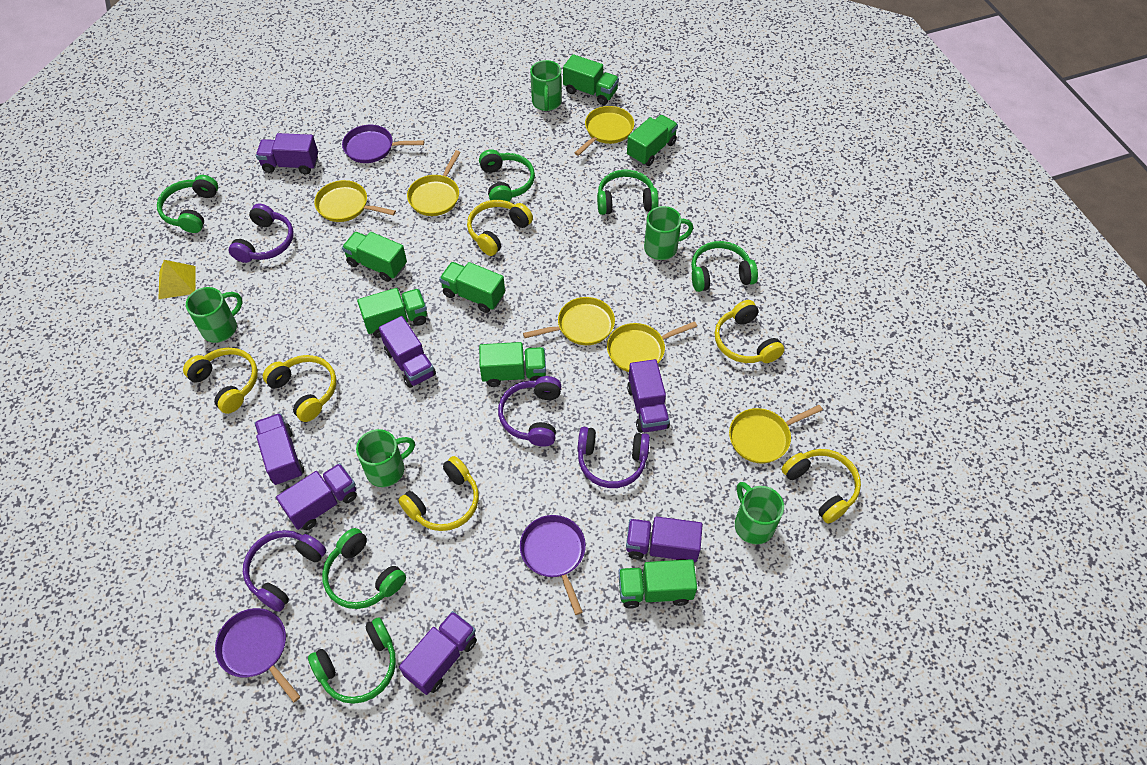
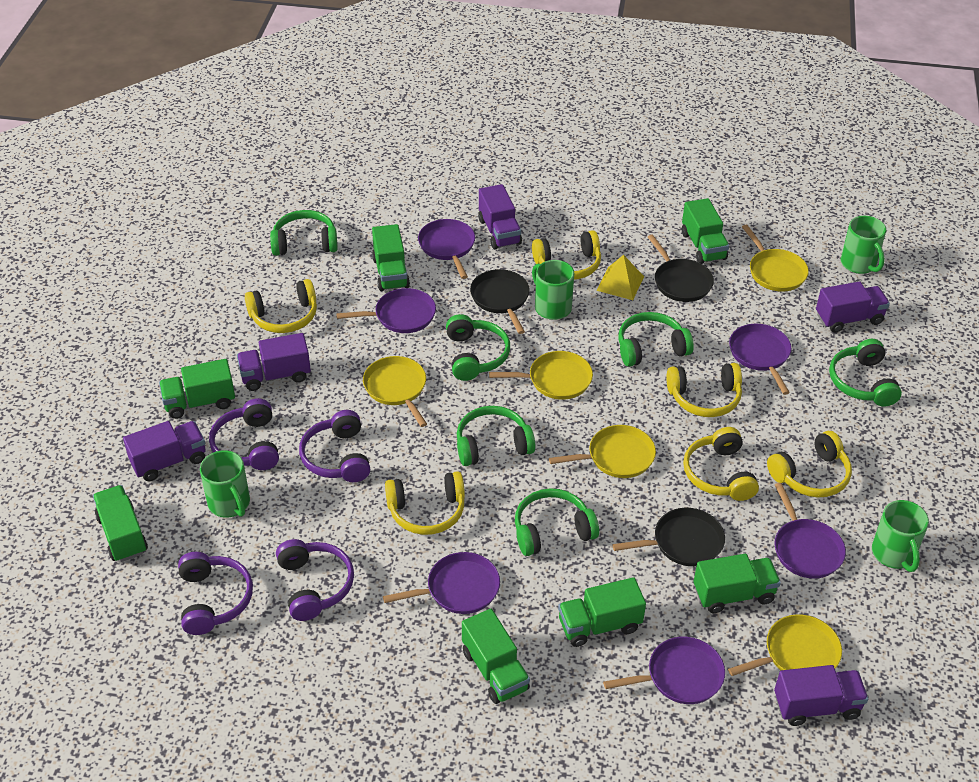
black pan: none = 0 -> [470,269,530,334] [612,508,725,566] [648,235,714,302] = 3
green mug: [186,287,243,343] [356,429,415,487] [530,60,562,111] [644,206,693,260] [735,482,784,544] = 5 -> [200,450,250,518] [532,260,574,320] [841,216,886,274] [872,500,929,572] = 4
purple pan: [215,608,300,703] [342,125,424,163] [520,515,586,615] = 3 -> [336,288,436,333] [383,552,500,614] [418,219,475,279] [603,637,725,704] [729,324,791,395] [775,483,846,579] = 6
purple truck: [255,413,304,485] [256,133,318,175] [276,463,357,530] [379,316,436,388] [399,611,477,695] [626,516,703,562] [627,359,670,433] = 7 -> [123,421,206,481] [237,333,311,391] [478,184,522,249] [774,665,868,726] [816,281,890,333] = 5
yellow pan: [314,180,396,222] [407,150,461,216] [523,297,615,345] [575,106,634,156] [607,321,697,372] [729,405,823,463] = 6 -> [363,356,427,427] [489,351,593,400] [549,425,656,478] [728,614,842,676] [742,225,809,292] = 5

